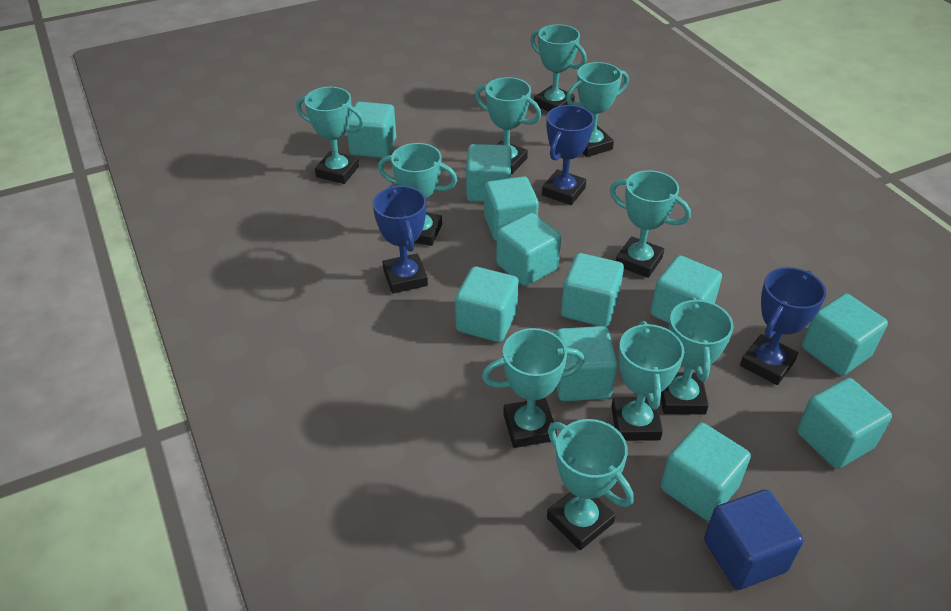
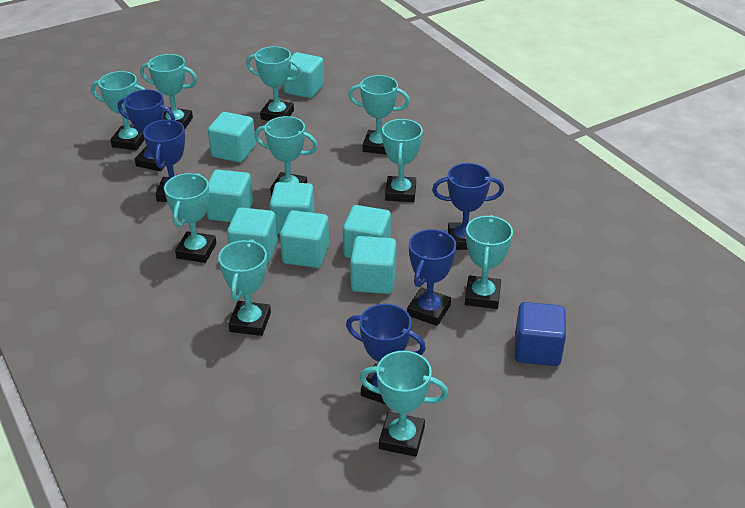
blue trophy: [373,186,428,293] [542,105,594,205] [740,267,826,385] = 3 -> [118,90,175,171] [143,120,185,202] [346,304,426,404] [407,229,456,326] [432,163,504,250] = 5
turquoise cube: [347,102,396,158] [455,266,519,342] [466,144,512,202] [484,176,539,241] [496,213,561,286] [555,326,617,401] [561,253,624,327] [651,255,722,323] [661,422,751,521] [797,378,892,469] [802,294,888,376] = 11 -> [207,170,253,222] [208,112,256,163] [227,207,278,264] [270,182,315,234] [280,210,329,268] [283,52,324,98] [343,205,391,258] [350,236,396,294] = 8

